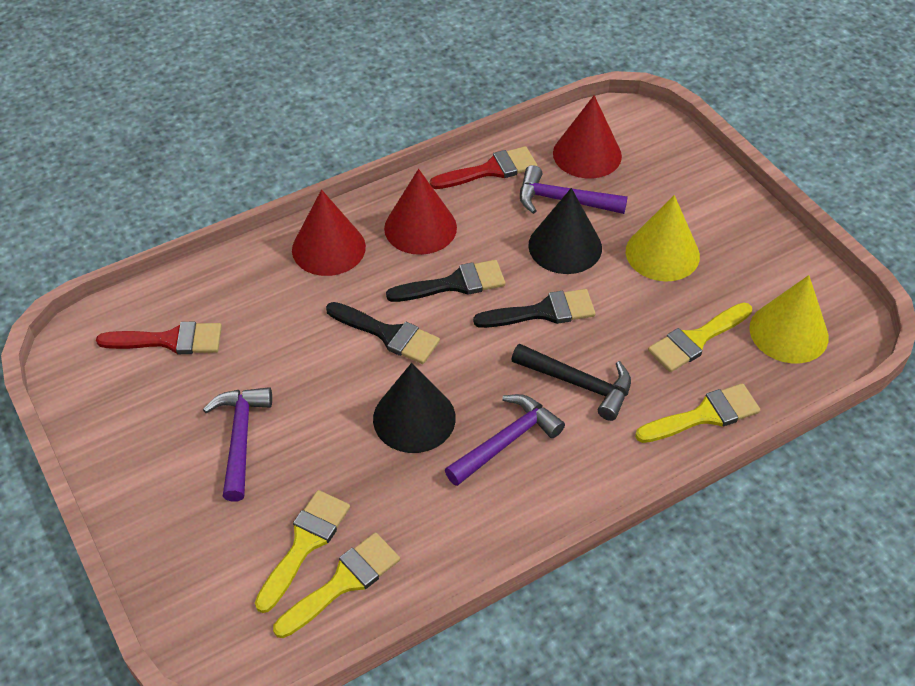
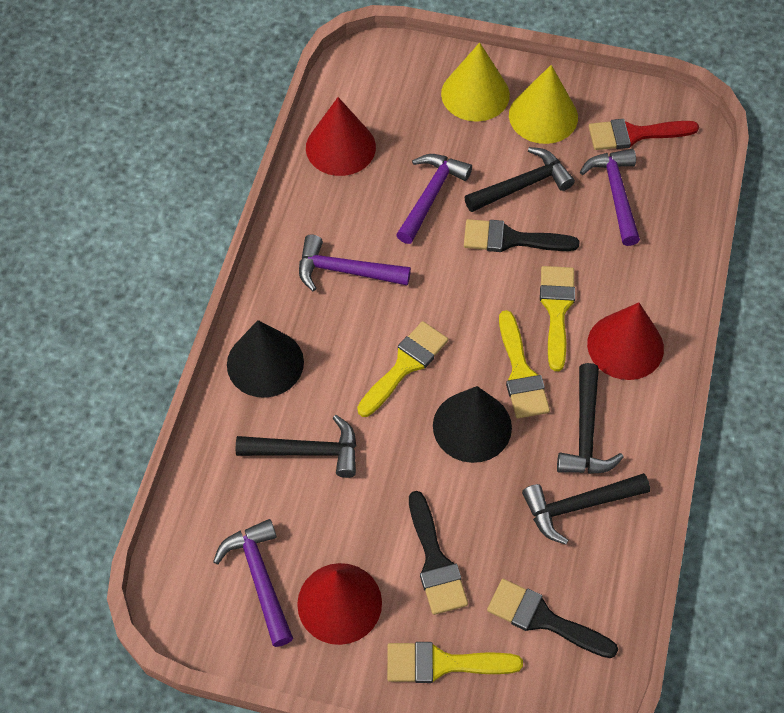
black hammer: [511,343,631,421] = 1 -> [236,415,356,478] [464,147,575,212] [522,473,650,545] [557,363,624,474] = 4
purple hammer: [203,387,272,502] [445,394,565,486] [520,165,628,214] = 3 -> [213,519,293,647] [299,234,411,291] [396,154,472,244] [580,149,640,246] = 4
red brush: [96,322,222,354] [430,146,537,189] = 2 -> [589,119,699,150] = 1

